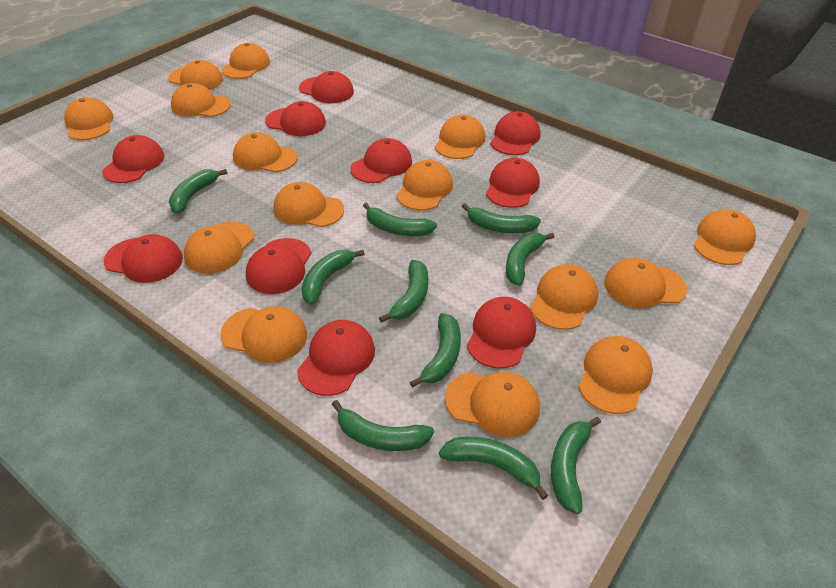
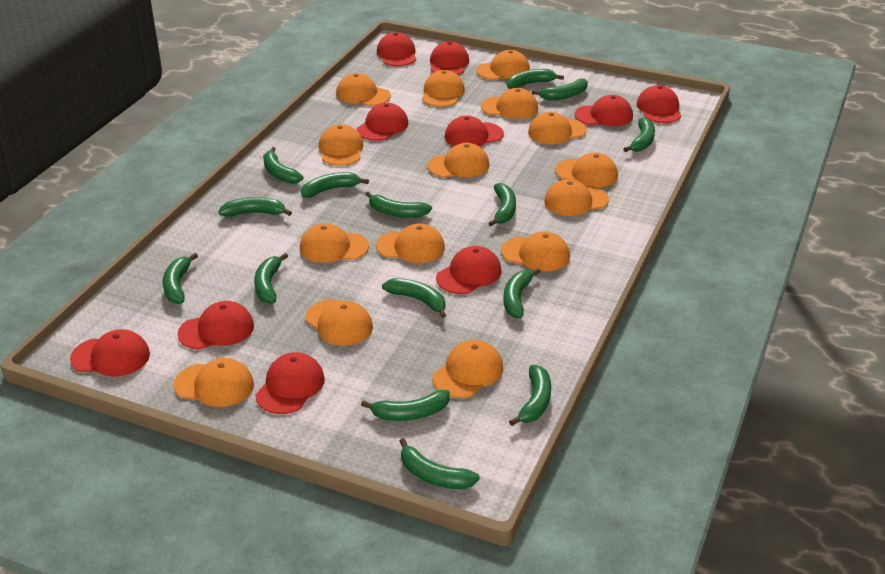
green banana: [169,169,227,214] [301,250,365,305] [332,400,434,451] [363,202,437,236] [379,260,428,323] [410,313,461,387] [439,437,548,500] [461,203,541,233] [506,233,554,286] [551,417,601,514] = 10 -> [163,253,198,304] [218,197,292,217] [254,253,288,304] [263,147,303,184] [301,172,369,198] [361,390,450,421] [366,191,432,218] [382,278,446,318] [399,438,480,489] [489,183,516,226] [503,268,541,318] [507,69,564,89] [509,365,551,426] [532,78,588,100] [623,117,655,152] = 15

